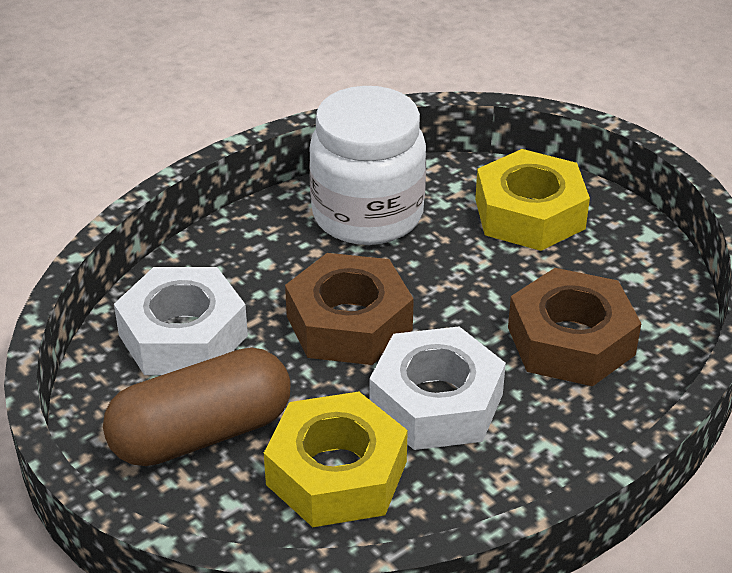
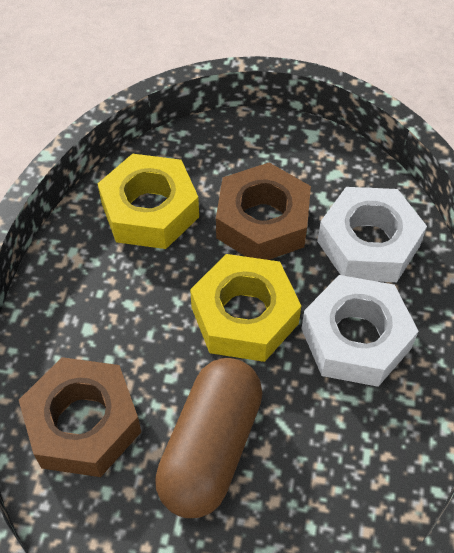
white jar: [309,86,426,245] = 1 -> none = 0

